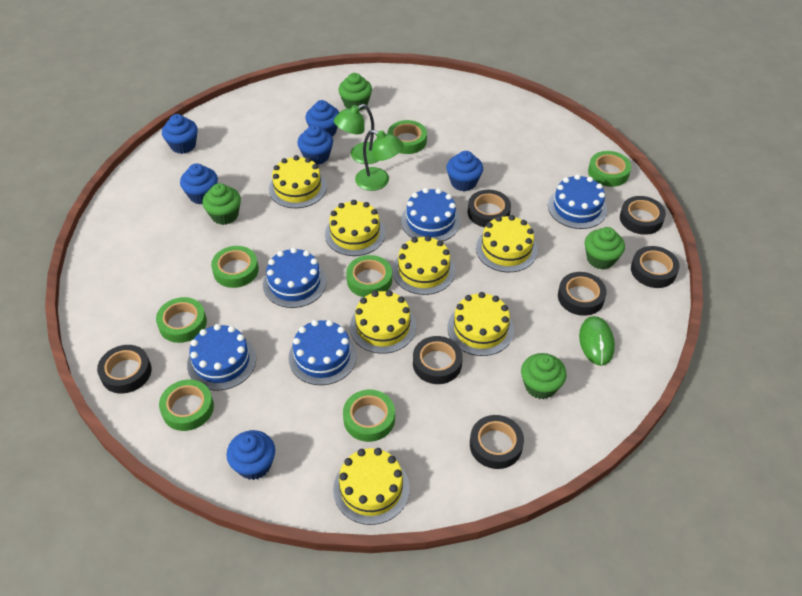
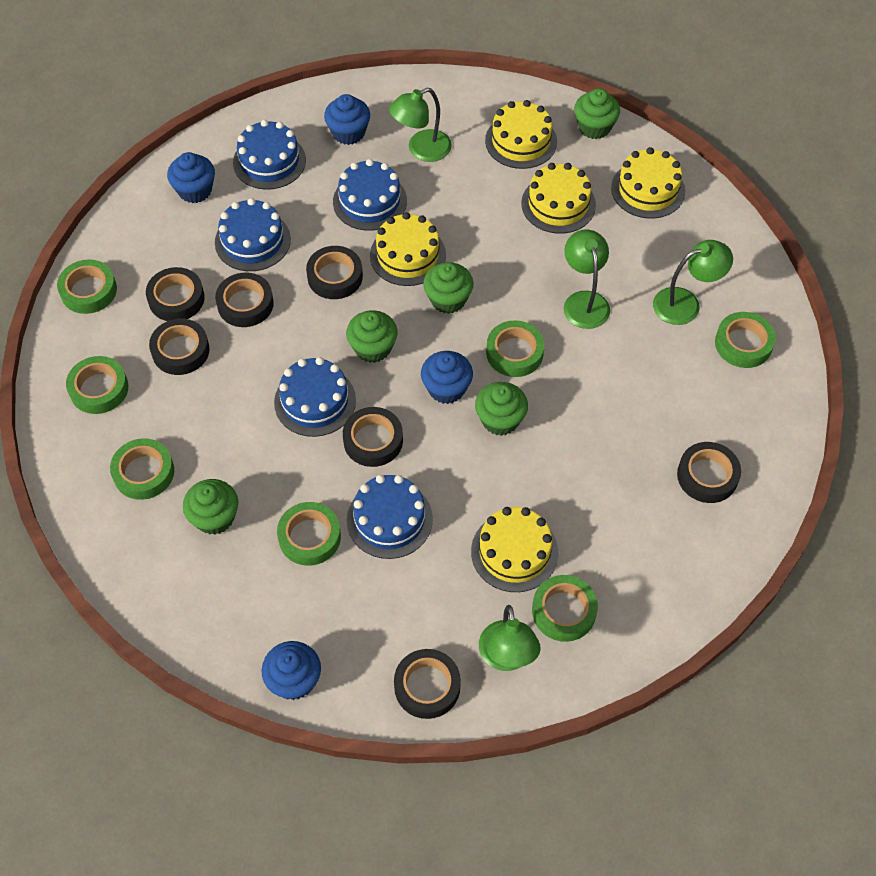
blue cupcake: [162,114,198,154] [180,163,218,204] [226,430,275,480] [297,125,333,165] [306,100,339,137] [446,151,483,191] = 6 -> [167,152,215,203] [261,641,321,700] [324,94,370,145] [421,351,473,404] = 4
green cupcake: [202,183,241,225] [338,73,372,111] [521,353,567,399] [585,227,625,270] = 4 -> [183,479,238,535] [346,310,398,363] [423,262,474,314] [475,382,528,436] [574,89,620,139] = 5
green lamp: [334,104,378,164] [355,130,404,191] = 2 -> [389,88,452,162] [479,605,541,671] [564,229,610,329] [653,240,733,325] = 4
green mouse: [579,316,615,366] = 1 -> none = 0
yellow cake: [269,155,327,208] [325,200,385,256] [333,448,410,525] [350,290,416,354] [392,236,455,295] [447,292,514,356] [476,215,538,272] = 7 -> [370,212,446,286] [471,507,558,592] [485,100,557,169] [521,163,596,234] [611,147,685,218] = 5

